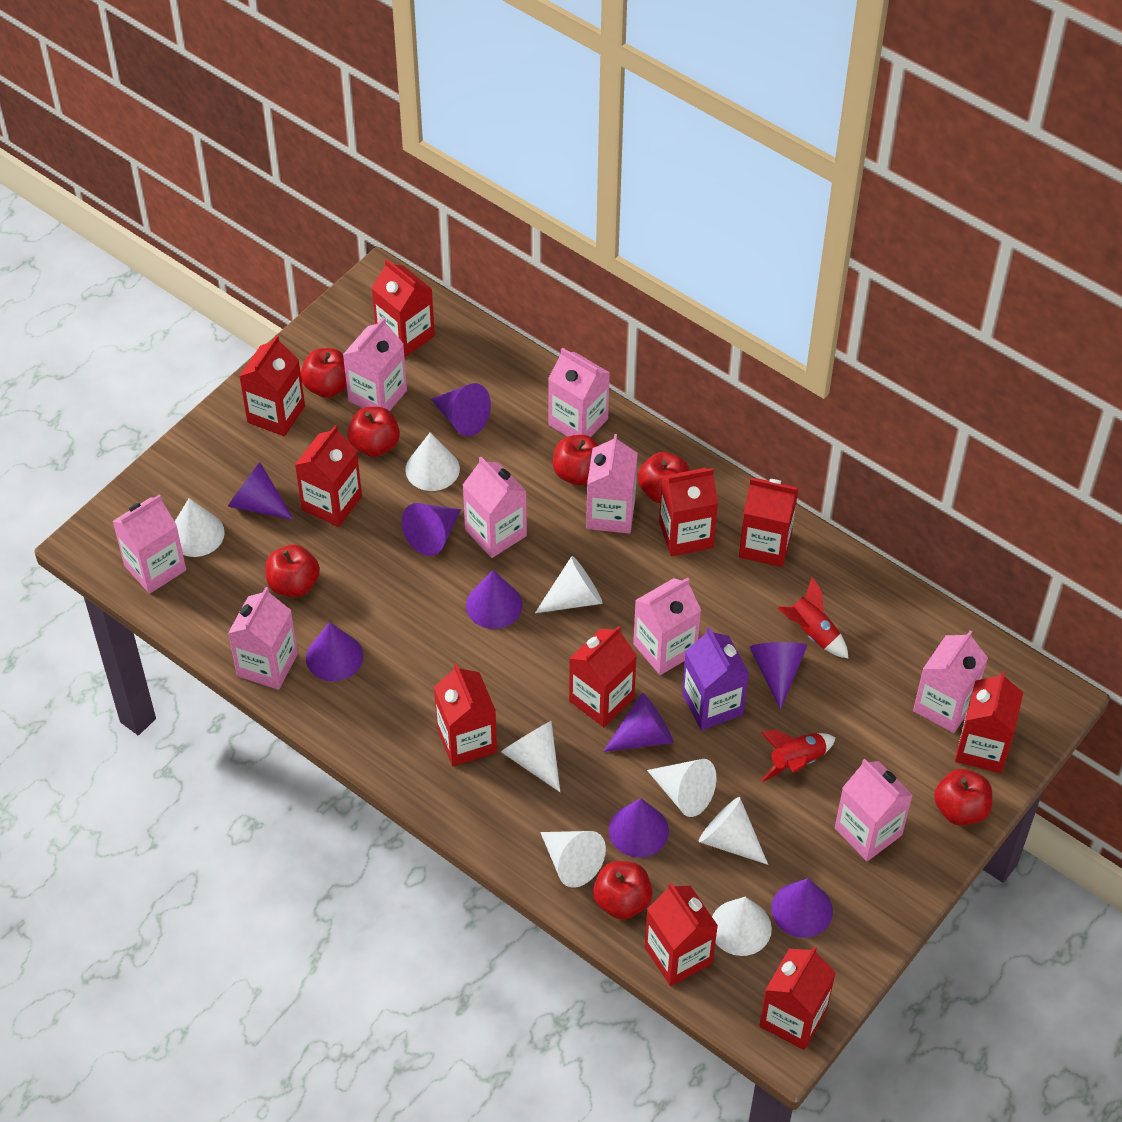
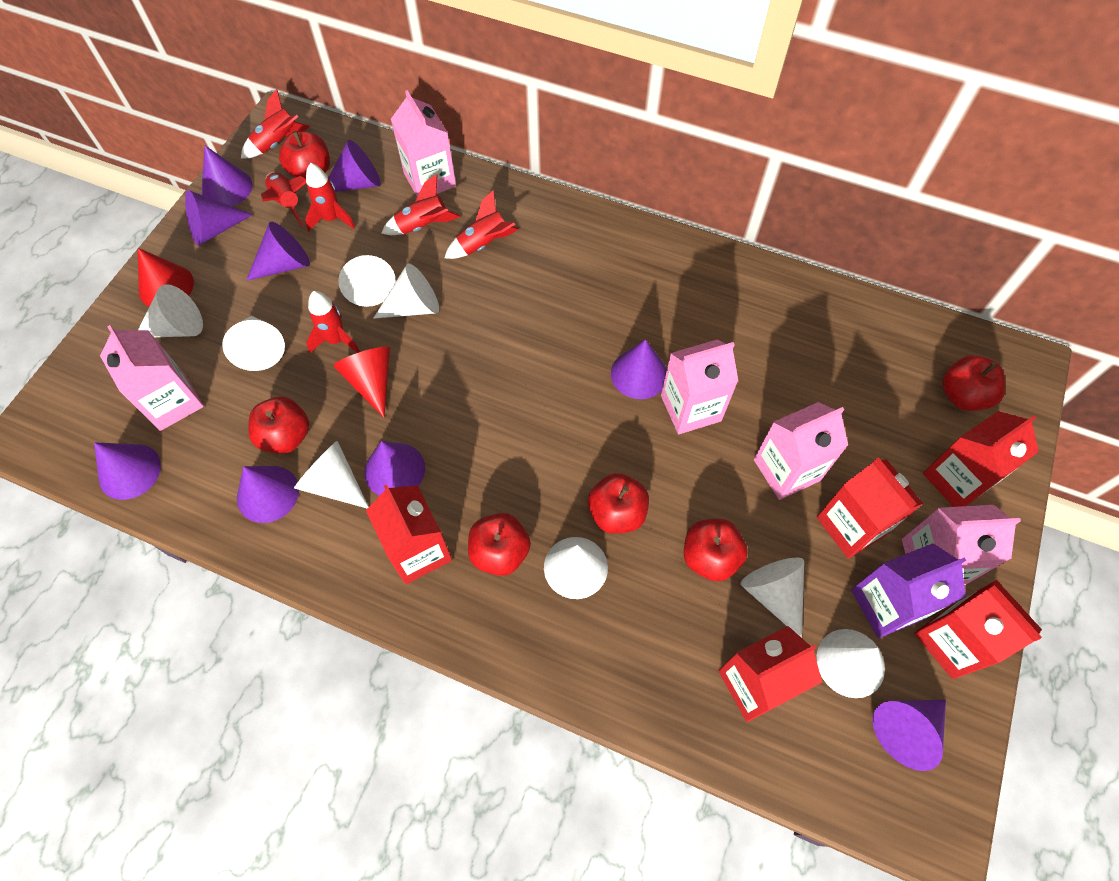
pink carton: [112,494,186,594] [228,587,298,690] [343,317,407,411] [463,457,527,558] [548,348,610,437] [586,434,638,534] [633,578,701,675] [835,759,913,861] [913,630,988,733] = 9 -> [100,325,204,431] [391,90,456,197] [661,339,738,434] [754,402,848,500] [902,505,1021,585] = 5
red apple: [265,545,320,597] [301,348,347,398] [347,407,400,457] [553,435,599,486] [593,861,653,920] [638,452,690,503] [934,769,992,825] = 7 -> [248,397,309,454] [279,131,330,179] [468,513,531,576] [588,473,649,534] [684,519,748,581] [942,355,1005,411] = 6
red carton: [239,335,305,436] [295,425,362,527] [372,259,435,357] [434,664,497,767] [569,626,637,727] [645,883,718,986] [659,468,718,556] [739,478,799,567] [759,946,836,1050] [955,671,1023,773] = 10 -> [366,484,452,584] [718,626,822,722] [817,457,923,559] [914,580,1042,679] [923,411,1039,507] = 5
red cone: none = 0 -> [138,248,194,307] [333,347,390,418] = 2
red rocket: [761,729,835,782] [778,577,849,659] = 2 -> [241,89,310,159] [261,172,306,226] [305,163,355,232] [306,291,360,353] [381,174,461,235] [445,190,519,259] = 6

